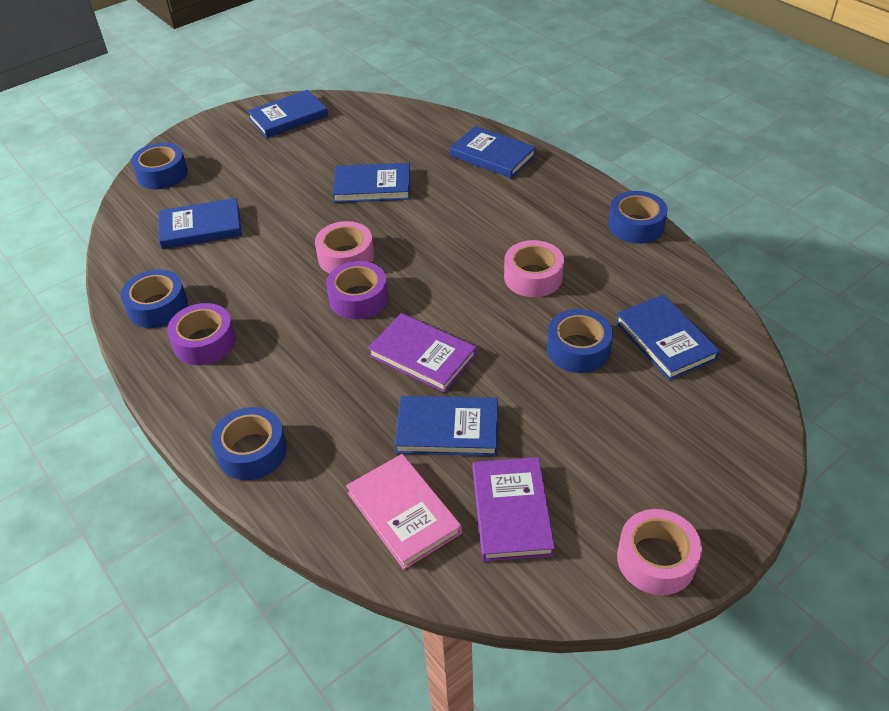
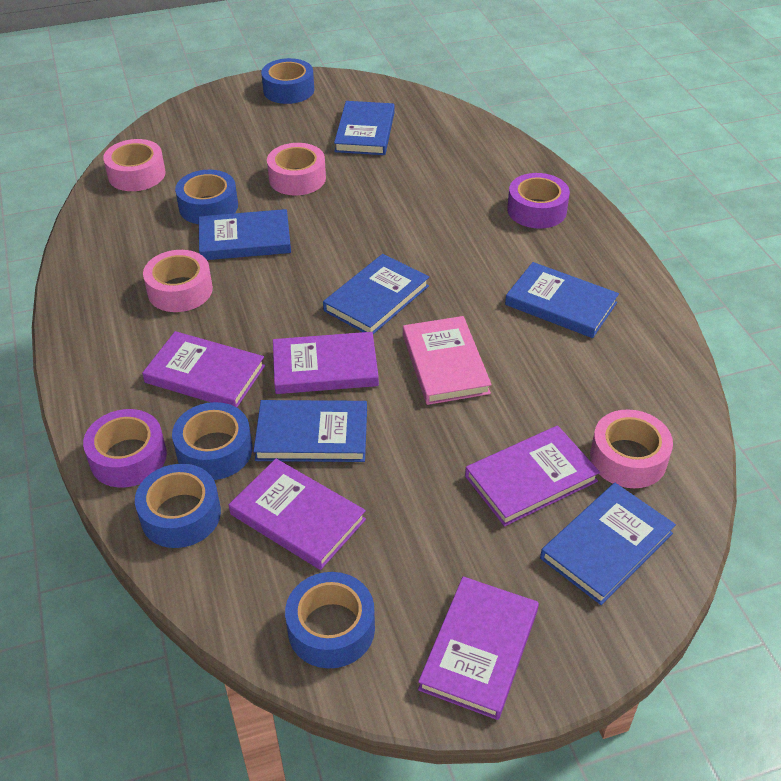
pink tape: [315,221,374,274] [504,240,564,297] [617,509,702,595] = 3 -> [103,139,165,191] [143,250,213,312] [267,143,326,195] [590,409,673,488] = 4
purple book: [368,313,477,393] [473,457,555,561] = 2 -> [142,331,265,407] [229,459,366,570] [273,332,379,394] [418,576,539,720] [465,425,600,526] = 5

